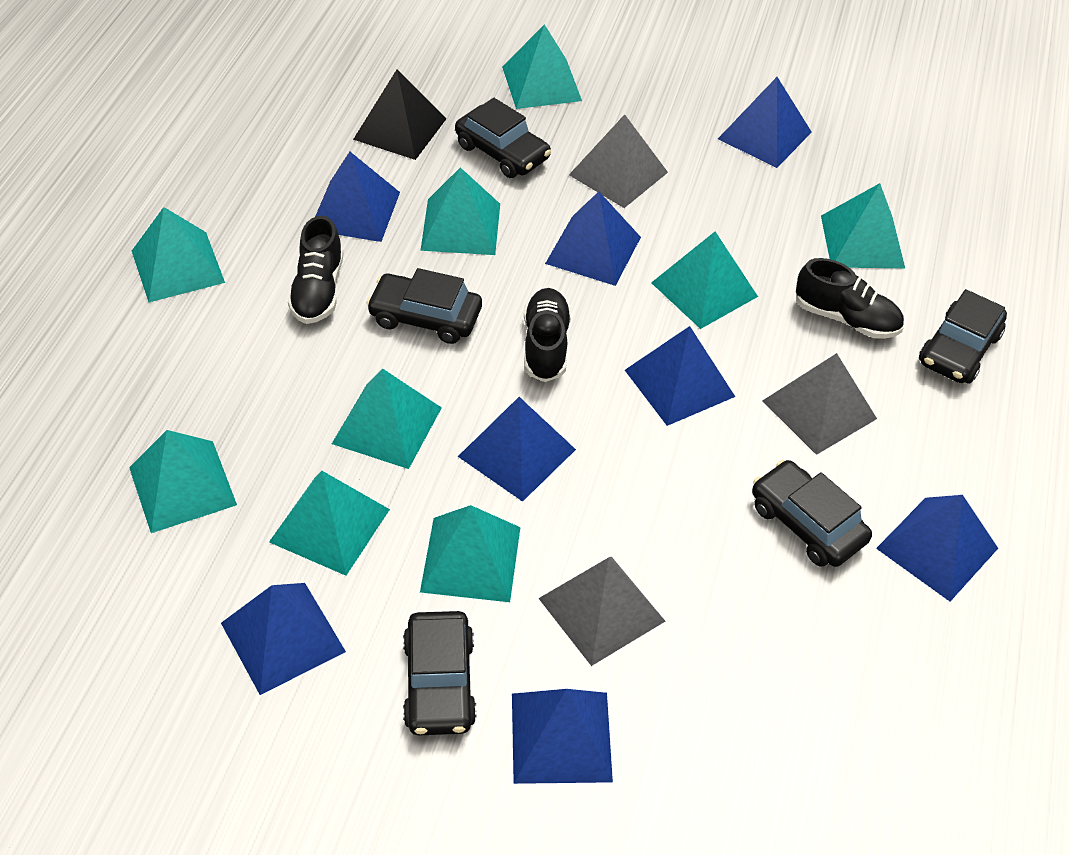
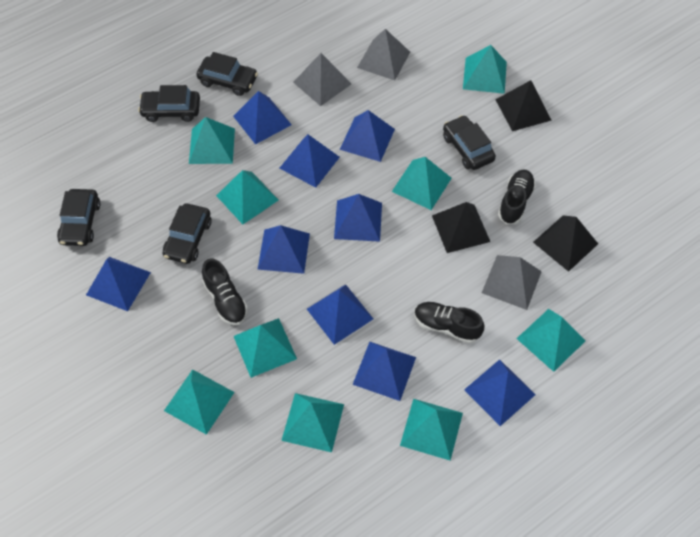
black pyramid: [353,70,447,160] = 1 -> [432,202,490,253] [495,80,552,131] [533,216,598,272] = 3
blue pyramid: [221,583,346,695] [315,152,400,242] [458,397,576,502] [512,689,613,784] [545,192,641,286] [625,326,735,426] [718,77,812,168] [876,495,998,601] = 8 -> [86,257,151,311] [233,91,292,145] [258,225,310,274] [280,134,340,188] [307,284,373,345] [334,194,382,242] [340,110,395,162] [353,342,416,401] [464,359,536,426] = 9

